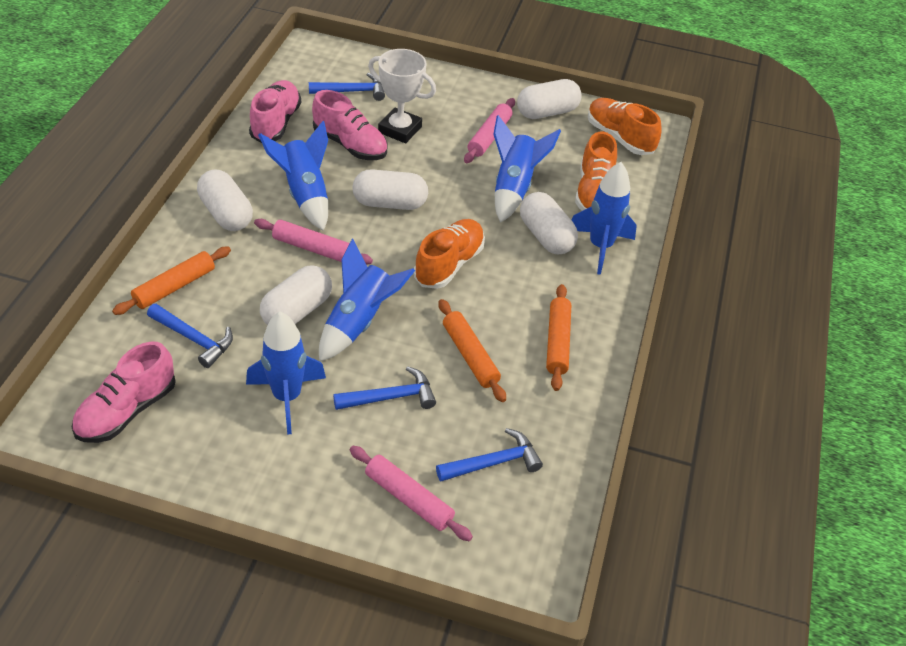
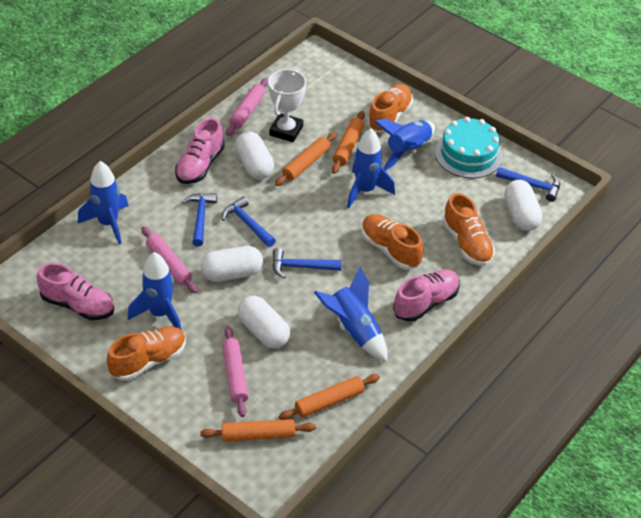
orange rolling pin: [112,247,231,315] [439,299,506,402] [546,284,571,391] = 3 -> [200,419,316,442] [275,132,337,186] [279,374,380,420] [332,111,365,174] = 4
orange shoe: [414,219,485,289] [575,132,617,211] [588,98,662,155] = 3 -> [107,326,186,381] [361,214,424,270] [367,84,413,133] [443,193,495,266] = 4
turquoise cake: none = 0 -> [435,117,502,179] = 1
white capsule: [197,169,253,231] [260,265,332,325] [352,169,428,210] [517,79,582,119] [520,192,578,254] = 5 -> [200,246,263,282] [235,131,274,179] [237,295,290,348] [504,180,543,231] = 4

